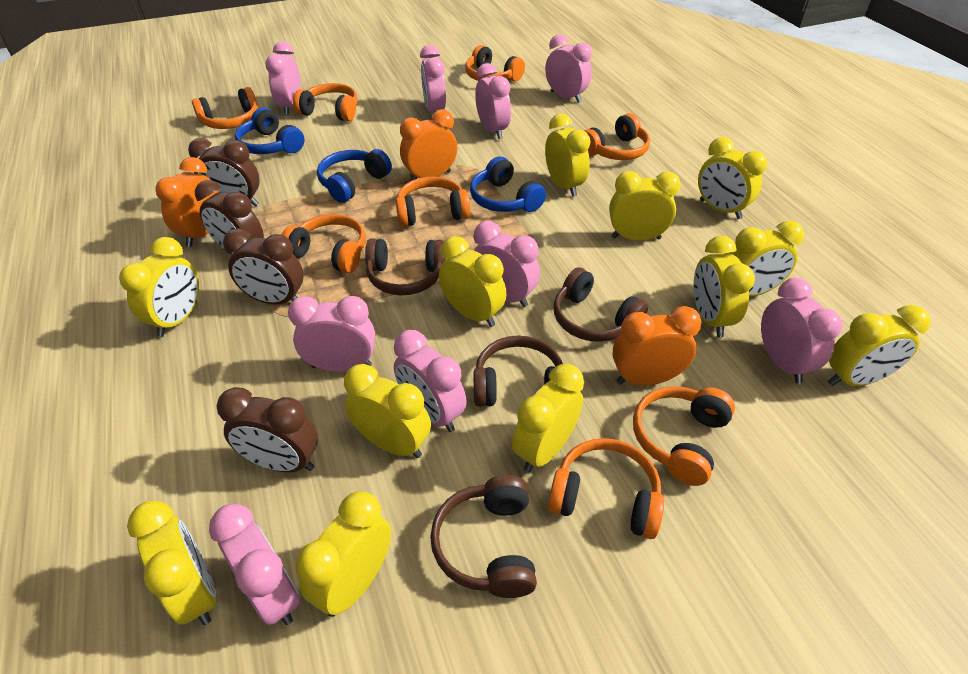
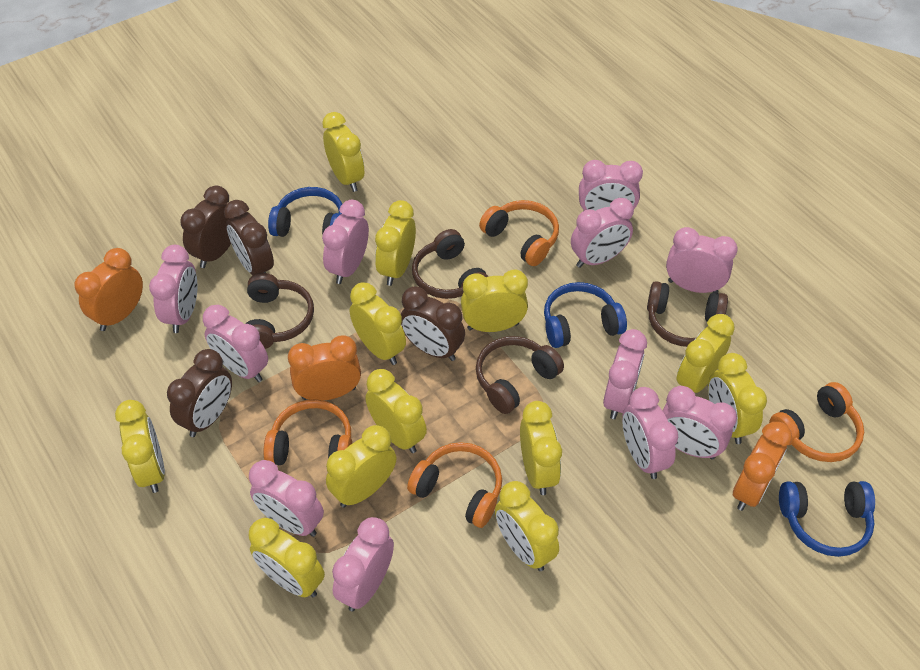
orange headphones: [192,87,258,129] [282,214,366,273] [293,83,358,122] [396,177,470,227] [465,45,525,82] [548,438,664,539] [584,113,650,160] [633,386,735,486] = 8 -> [263,399,352,465] [407,442,502,528] [479,200,559,266] [769,382,864,462] = 4
pink clock: [209,504,300,625] [265,42,301,115] [288,296,375,372] [394,330,467,432] [420,45,446,112] [473,221,540,307] [475,63,511,139] [545,34,592,103] [761,278,843,384] = 9 -> [149,245,198,333] [203,305,268,382] [249,460,324,537] [322,200,369,284] [332,517,394,611] [571,198,634,268] [579,160,643,211] [603,329,647,419] [622,387,678,479] [662,386,737,459] [666,227,737,293] = 11

